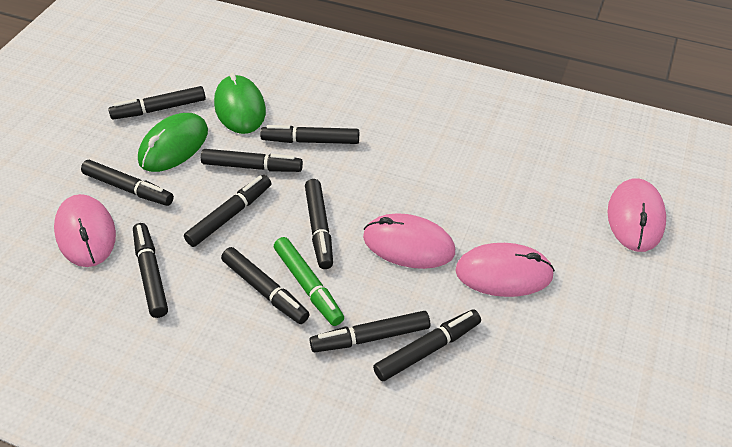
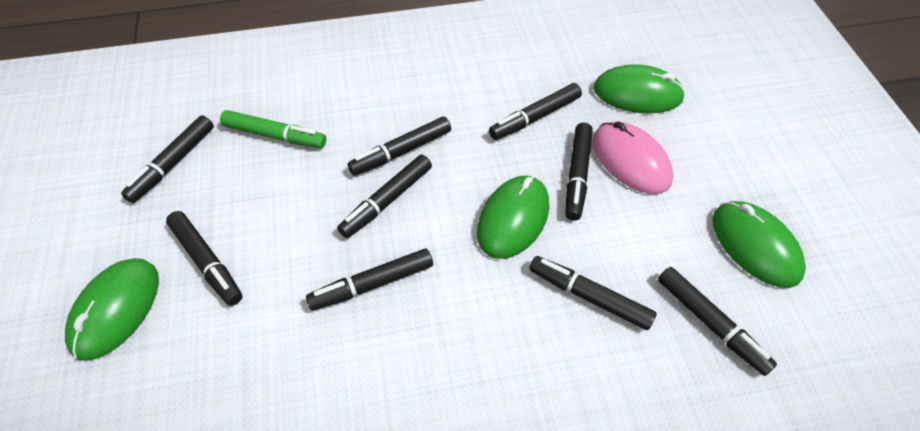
black marker: [81,160,174,206] [108,86,206,120] [133,223,168,318] [184,175,271,247] [201,149,303,172] [221,247,310,324] [260,125,359,144] [305,179,333,269] [309,311,430,352] [373,309,481,381] = 10 -> [121,115,214,203] [166,211,242,306] [306,249,433,311] [337,154,432,238] [347,116,451,176] [489,83,582,140] [529,256,656,330] [565,123,593,221] [658,267,777,376] = 9
green mouse: [138,113,208,172] [214,73,266,134] = 2 -> [65,258,159,361] [477,175,549,259] [593,64,685,114] [712,201,806,288] = 4
pink mouse: [54,194,116,267] [363,214,455,269] [455,243,555,297] [608,178,666,252] = 4 -> [593,121,673,194] = 1

